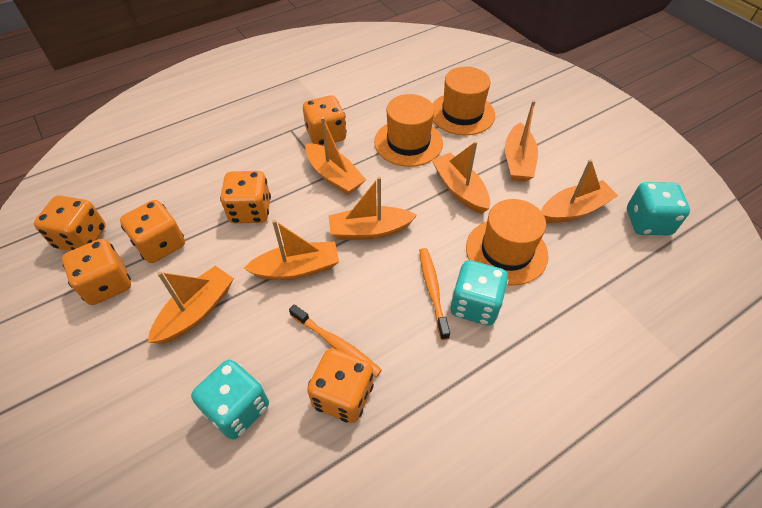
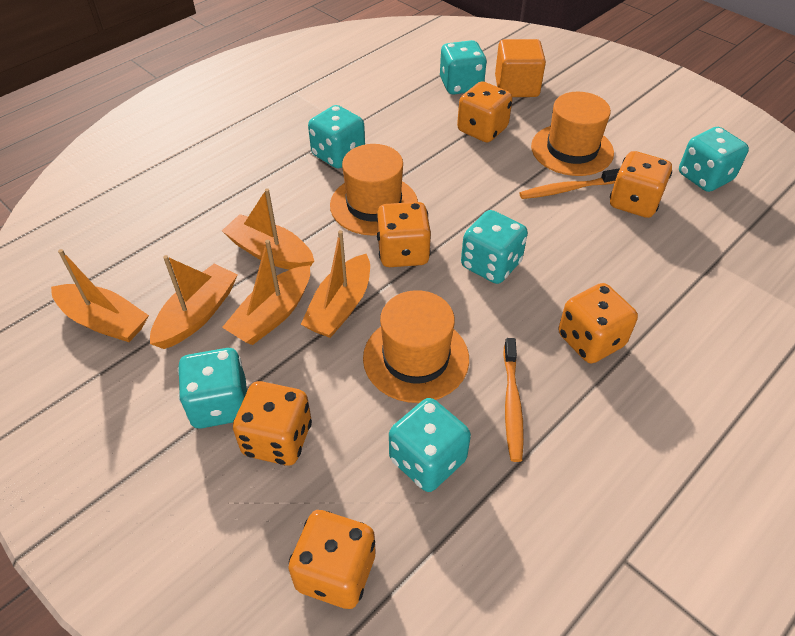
orange boat: [148,266,234,344] [243,220,339,280] [305,117,366,195] [328,177,417,240] [432,141,490,214] [505,100,538,182] [541,159,618,223] = 7 -> [51,249,149,342] [150,255,238,349] [222,188,314,270] [222,240,310,345] [301,230,370,338] = 5
orange cube: none = 0 -> [495,39,546,97] = 1
turquoise dice: [191,360,269,439] [450,260,508,326] [627,182,690,235] = 3 -> [178,348,247,429] [308,105,365,169] [389,398,471,492] [440,40,487,95] [461,210,528,284] [679,127,749,192] = 6

